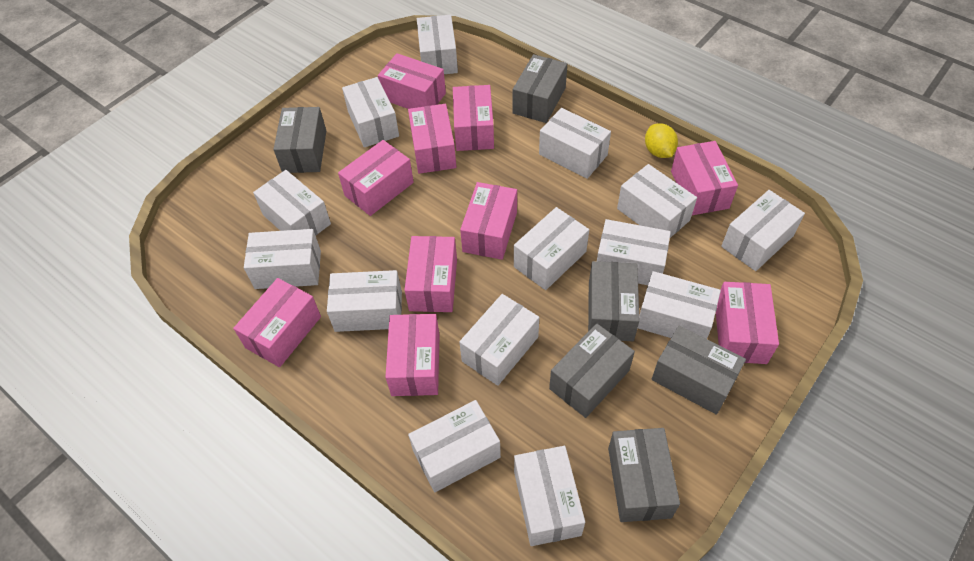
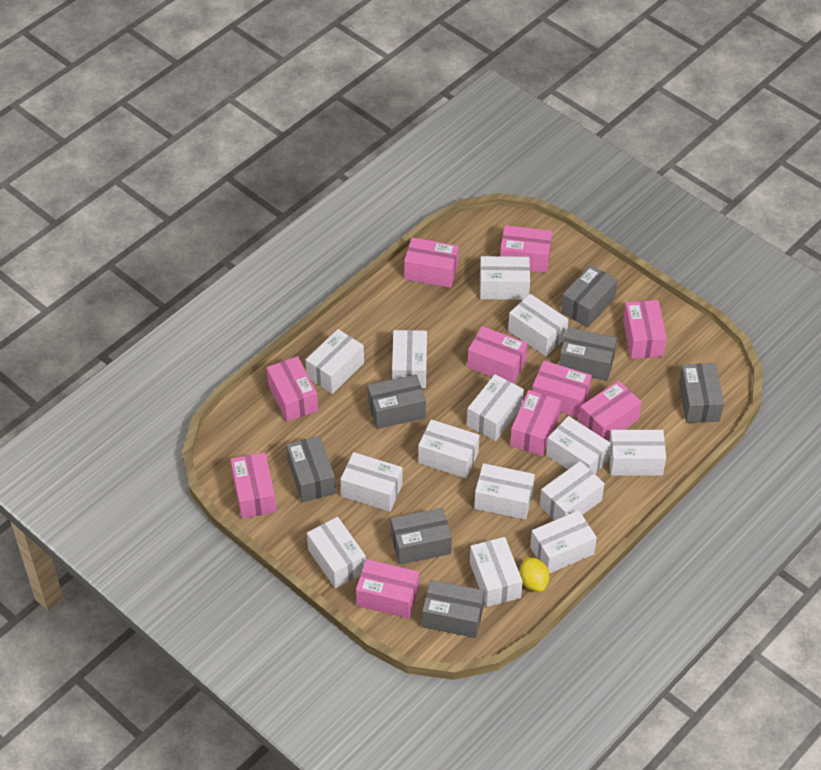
grey box: [273,107,326,173] [513,54,567,123] [549,324,635,418] [588,261,639,341] [608,428,680,522] [652,325,746,415] = 6 -> [286,436,336,503] [367,374,426,429] [391,508,452,565] [422,580,485,638] [559,327,617,381] [561,265,618,328] [679,363,724,423] = 7

